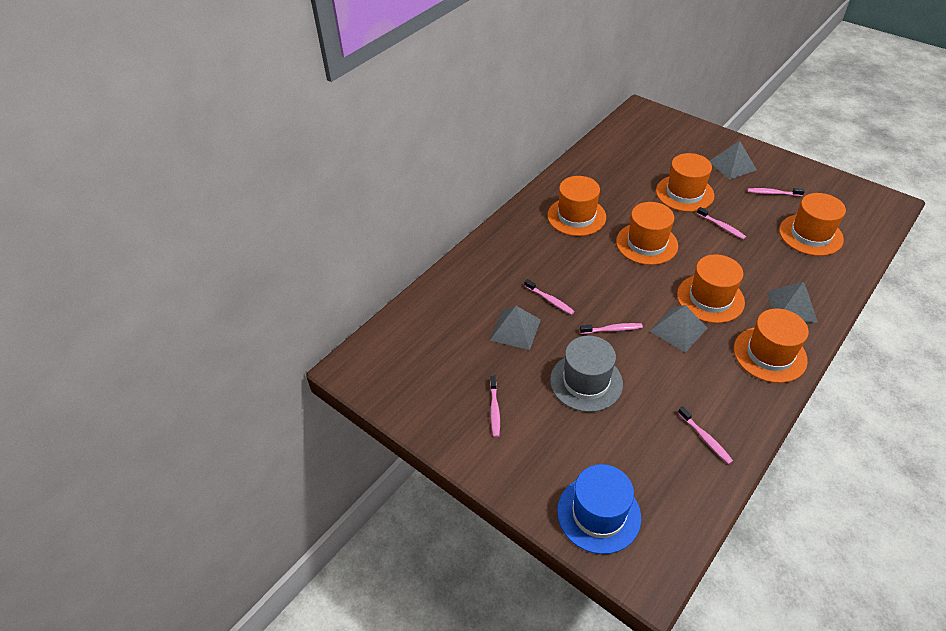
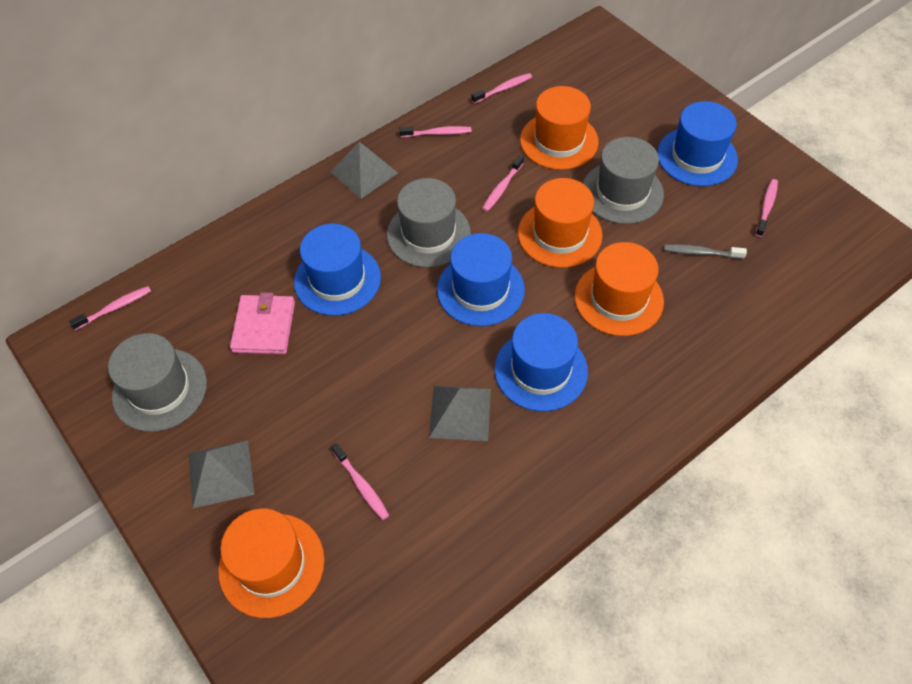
blue hat: [557,464,641,554] = 1 -> [294,224,381,316] [437,233,525,326] [494,313,588,411] [657,101,738,186] = 4
grey hat: [550,336,623,412] = 1 -> [108,333,207,432] [387,178,471,268] [583,137,664,224] = 3
grey pyramid: [490,306,541,350] [650,305,707,353] [710,141,757,180] [767,282,818,323] = 4 -> [188,440,255,508] [330,142,398,199] [429,386,491,441] = 3
grey toothbrush: none = 0 -> [664,244,747,259] = 1
orange hat: [547,176,606,236] [616,202,678,265] [656,153,714,212] [677,254,745,323] [734,309,809,383] [779,193,846,256] = 6 -> [218,509,325,618] [518,178,603,268] [520,86,598,170] [574,242,664,336] = 4
pink wallet: none = 0 -> [230,292,295,354] = 1

